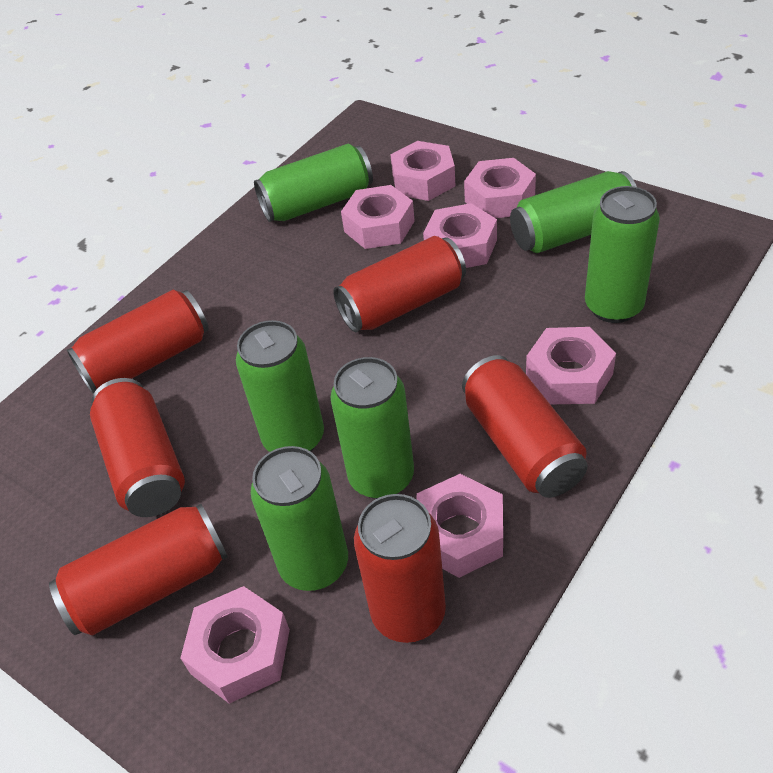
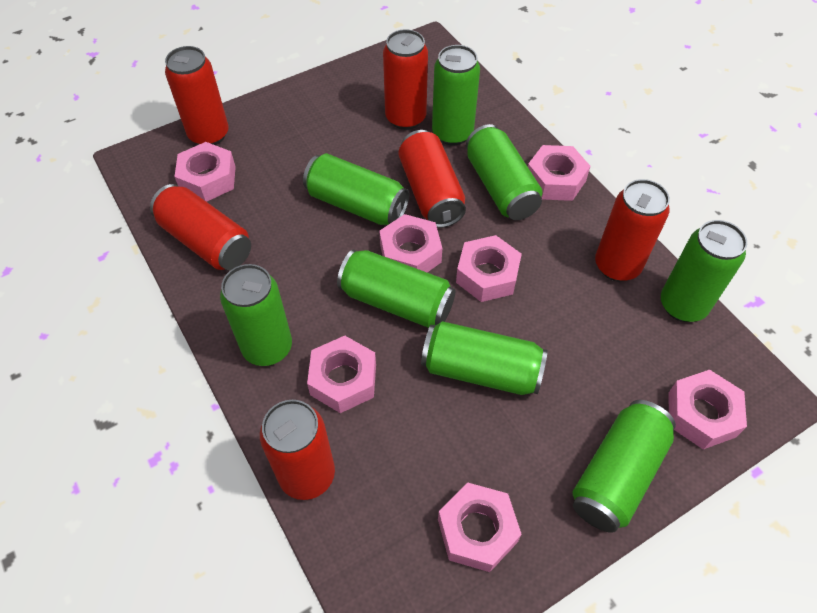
green can: [236,320,324,452] [251,446,348,591] [254,144,373,222] [330,357,414,499] [510,171,637,253] [585,186,660,323] = 6 -> [220,264,292,366] [303,153,409,225] [337,250,456,328] [421,321,548,395] [432,45,480,145] [466,124,543,220] [572,400,676,533] [661,220,747,322] = 8

